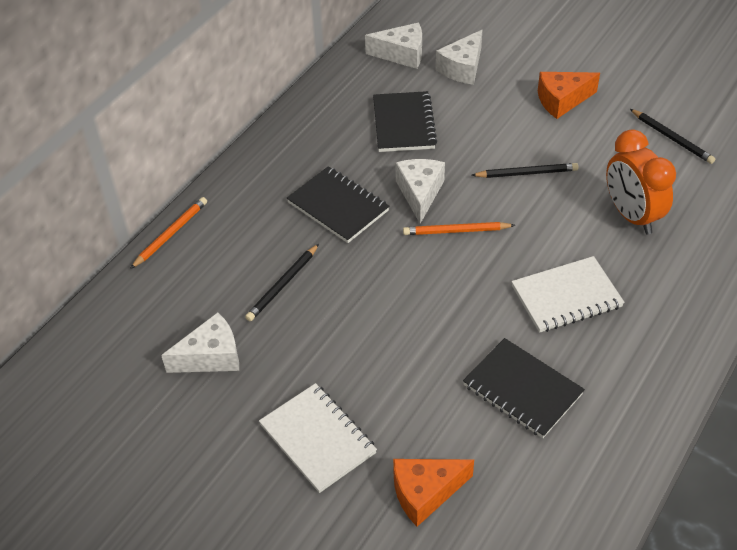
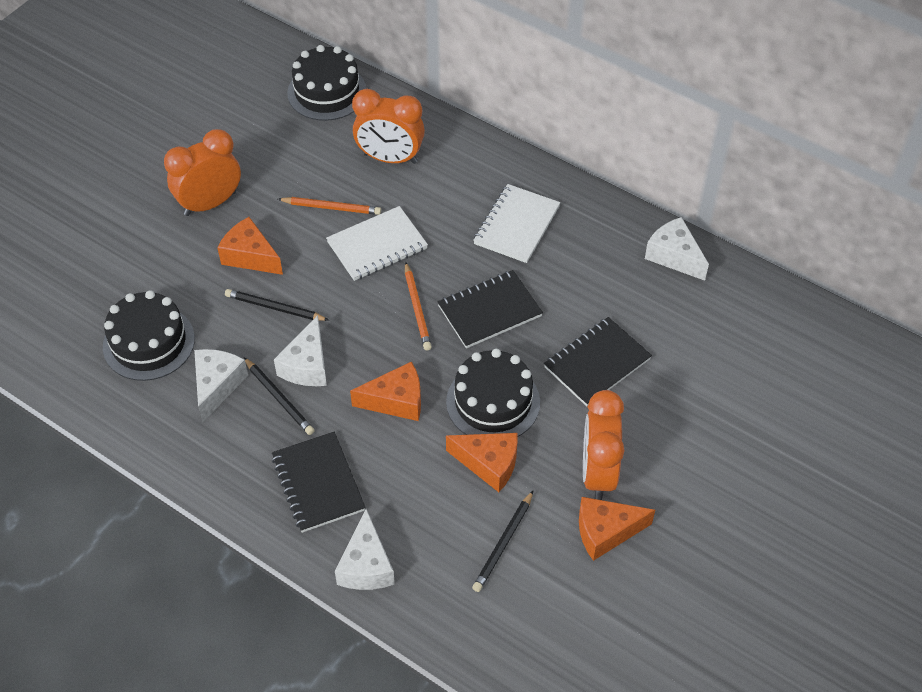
black cake: none = 0 -> [103,290,195,381] [287,45,366,121] [446,349,540,437] = 3
orange cheese: [393,459,474,527] [538,72,600,119] = 2 -> [217,217,283,275] [350,361,421,421] [446,433,518,492] [579,497,655,561] = 4
orange clock: [606,129,676,234] = 1 -> [164,129,241,216] [352,89,425,164] [583,390,624,500] = 3

